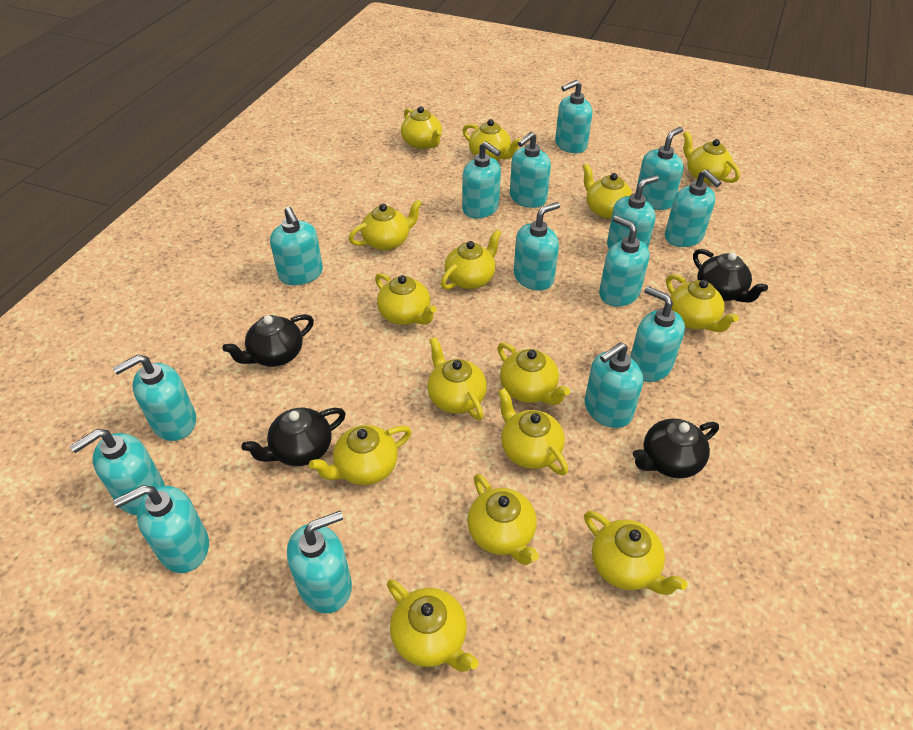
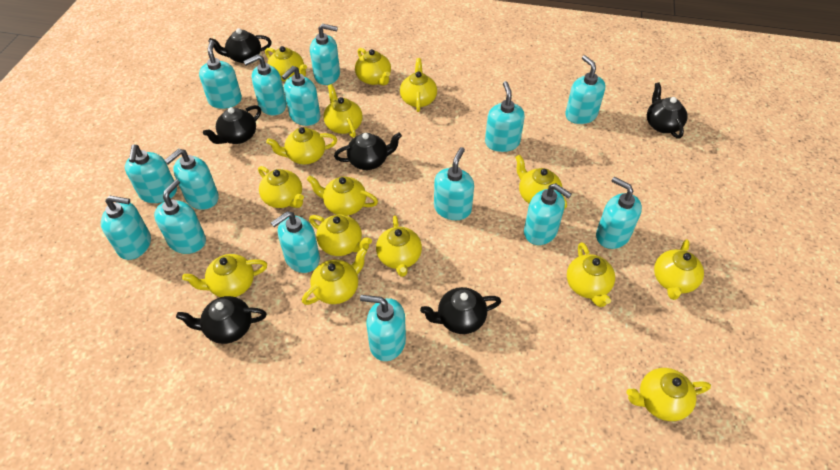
black teapot: [222,314,314,367] [241,408,346,466] [633,419,719,478] [693,249,768,303] = 4 -> [176,296,266,344] [203,105,261,144] [208,28,272,63] [334,133,402,170] [420,287,501,334] [647,83,688,138] = 6

